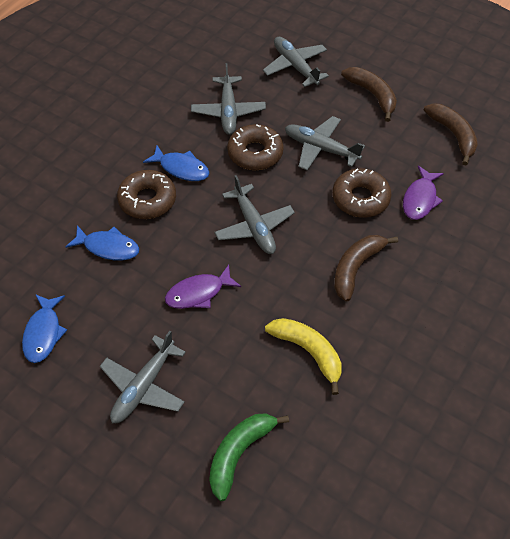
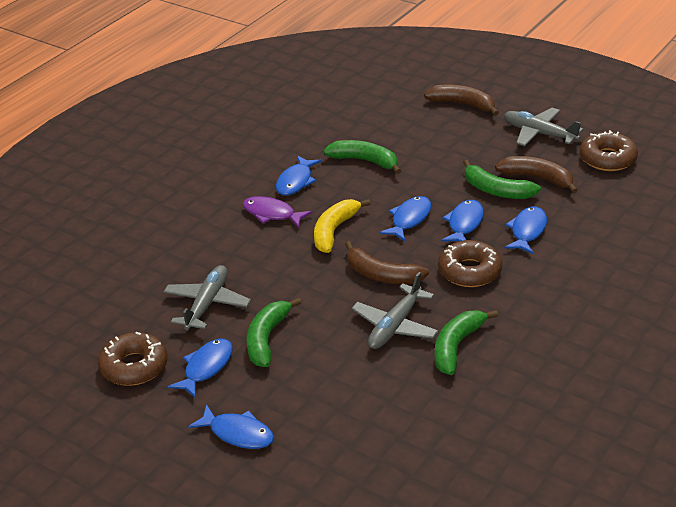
blue fish: [22,294,67,363] [66,225,139,261] [143,145,209,181] = 3 -> [168,338,233,398] [188,404,274,449] [276,155,321,195] [380,196,431,241] [441,200,484,242] [504,207,547,254] = 6
green banana: [209,413,289,501] = 1 -> [246,298,302,367] [323,140,401,174] [435,310,498,375] [463,159,541,199] = 4
grey plane: [100,331,186,423] [191,63,266,135] [214,175,295,254] [263,37,329,87] [285,116,365,170] = 5 -> [164,265,251,330] [351,272,439,349] [504,108,583,146] = 3
purple fish: [165,265,241,309] [403,166,444,220] = 2 -> [243,196,312,228] = 1

